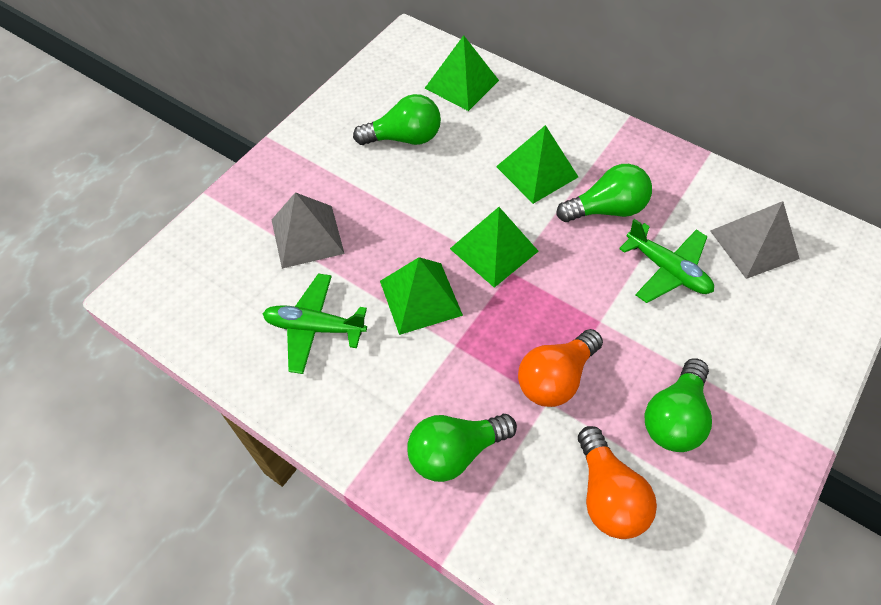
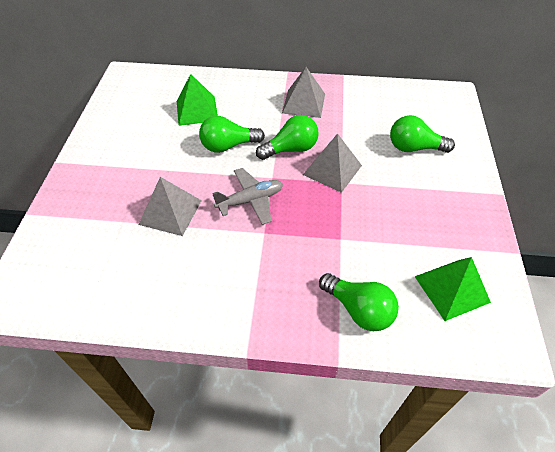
green plane: [263,274,367,374] [619,219,714,303] = 2 -> none = 0
green pyramid: [380,257,463,335] [425,35,499,111] [450,207,539,288] [496,125,578,204] = 4 -> [177,74,218,126] [415,257,491,321] = 2
grey plane: none = 0 -> [212,168,283,225] = 1
grey pyramid: [272,192,345,269] [710,201,800,279] = 2 -> [138,177,202,236] [282,67,325,118] [303,133,362,193] = 3
orange light bulb: [518,329,603,407] [578,426,657,539] = 2 -> none = 0

